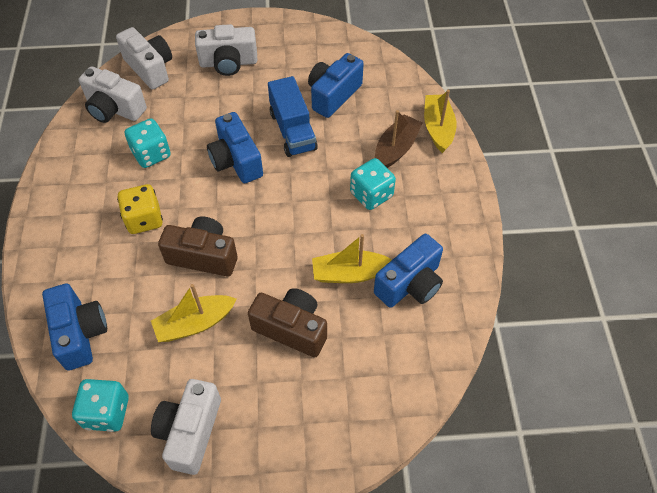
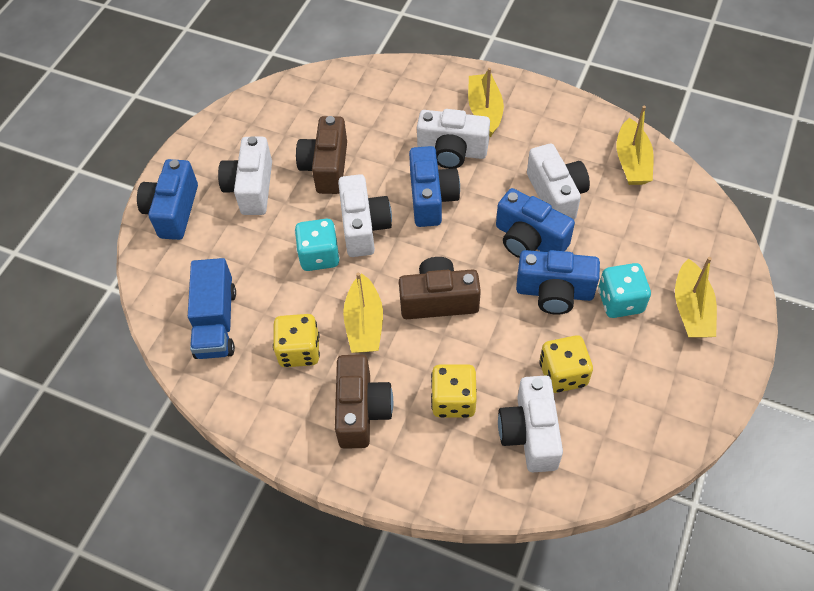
brown boat: [375,110,422,168] = 1 -> none = 0
brown camera: [158,216,238,276] [248,288,327,357] = 2 -> [296,116,347,194] [335,355,393,449] [399,257,481,319] = 3
turquoise dice: [72,379,129,432] [125,118,171,168] [350,158,396,210] = 3 -> [295,219,340,271] [598,263,651,318] = 2
white camera: [79,66,147,123] [116,27,172,90] [151,379,221,475] [195,24,257,76] = 4 -> [218,136,272,215] [338,174,392,257] [417,109,490,169] [498,376,563,472] [527,144,590,220] = 5
yellow boat: [151,284,237,342] [312,234,392,283] [424,90,457,153] = 3 -> [343,273,383,353] [468,68,504,137] [617,106,654,185] [675,257,717,338] = 4
yellow dice: [117,184,163,234] = 1 -> [273,314,320,367] [431,364,477,418] [539,335,593,393] = 3

